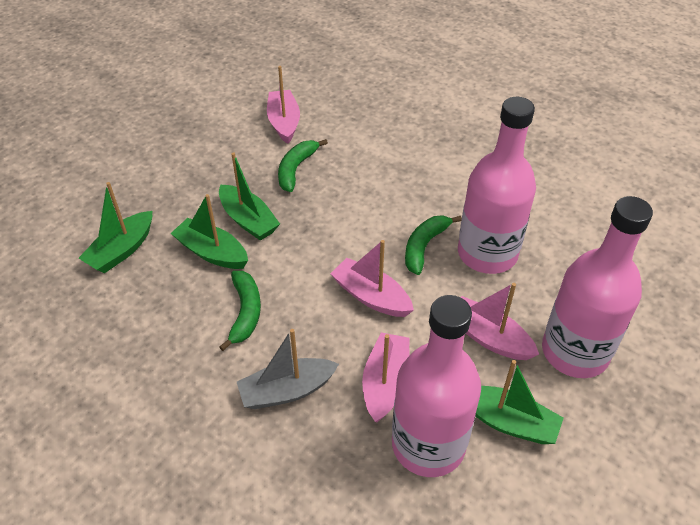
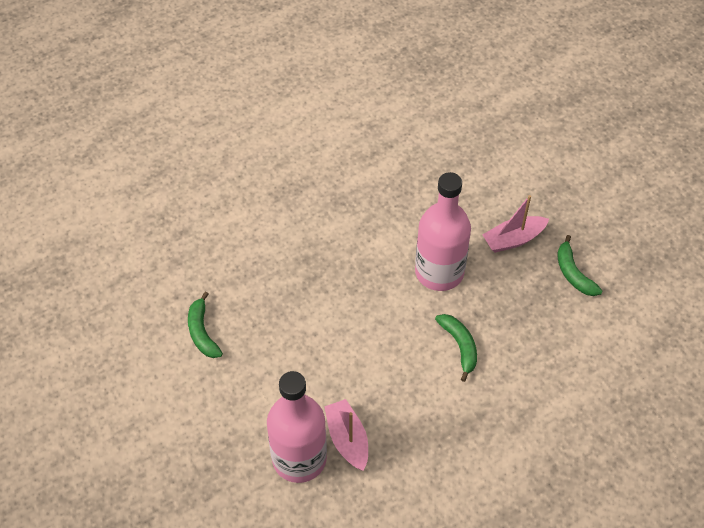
green boat: [79,182,152,273] [171,194,248,269] [219,152,280,241] [476,360,564,444] = 4 -> none = 0
grey boat: [237,329,339,409] = 1 -> none = 0
pink boat: [267,66,300,144] [330,240,414,317] [362,333,410,423] [461,283,539,360] = 4 -> [324,399,368,471] [482,195,549,253] = 2
pink bottle: [392,295,481,477] [458,97,536,274] [542,196,653,378] = 3 -> [267,371,327,483] [415,172,471,291] = 2

